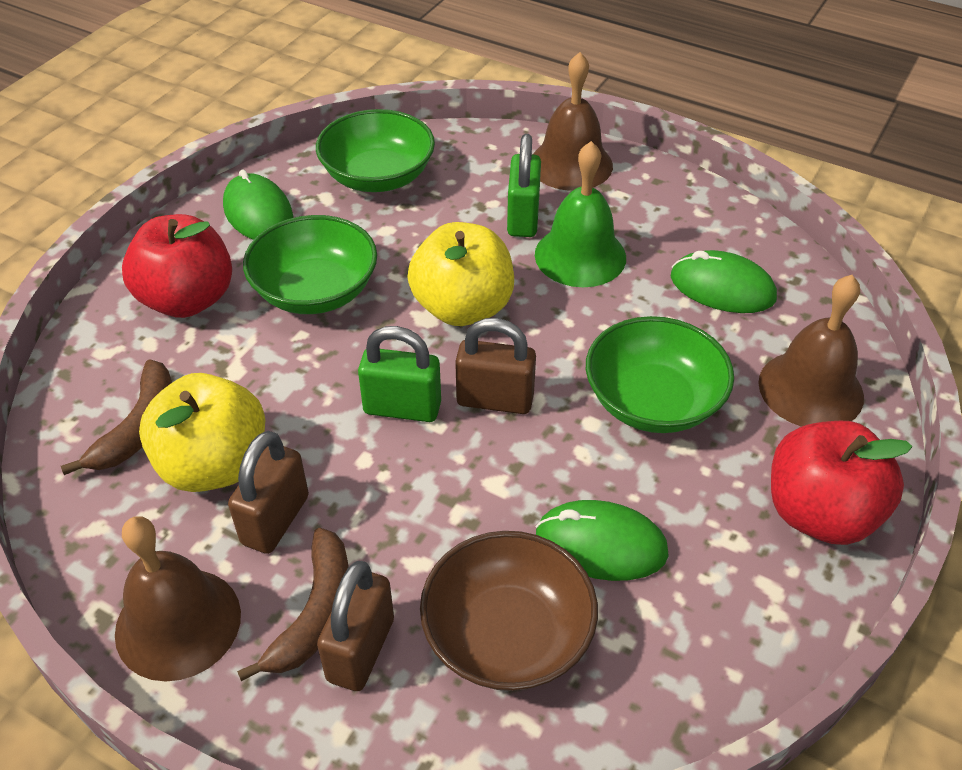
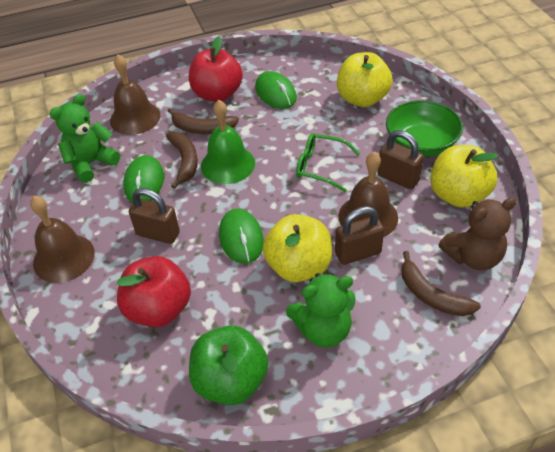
brown banana: [61,360,172,475] [237,528,349,681] = 2 -> [166,132,198,189] [168,108,239,134] [401,251,481,316] = 3
brown bowl: [420,531,598,691] = 1 -> none = 0
brown teddy bear: none = 0 -> [439,197,517,270] = 1
green apple: none = 0 -> [189,325,268,405] = 1
green bowl: [243,215,377,314] [316,109,435,192] [586,316,734,433] = 3 -> [386,100,463,156] = 1
green glasses: none = 0 -> [296,133,360,192] = 1
green padlock: [358,326,441,422] [507,134,541,237] = 2 -> none = 0
green teddy bear: none = 0 -> [49,94,120,183] [286,273,355,348] = 2
yellow apple: [139,373,265,492] [407,222,514,326] = 2 -> [262,214,332,282] [337,52,393,107] [430,145,499,208] = 3

